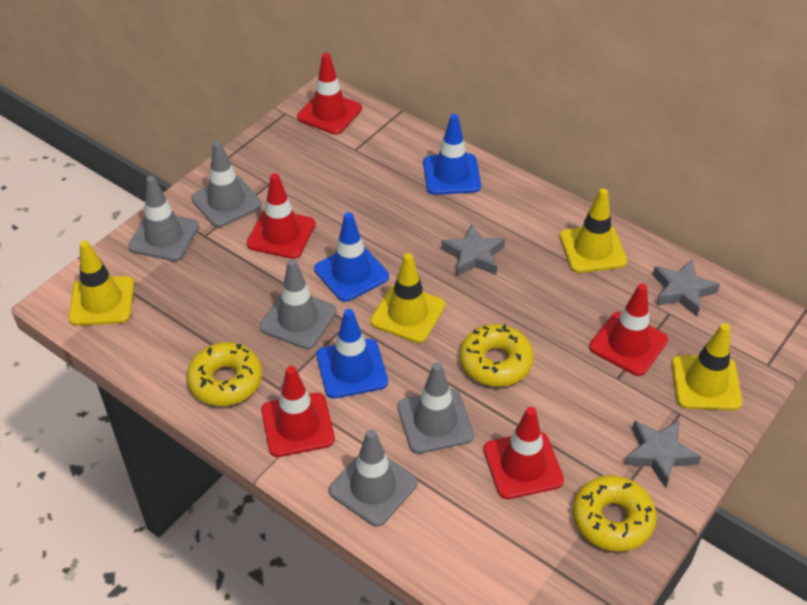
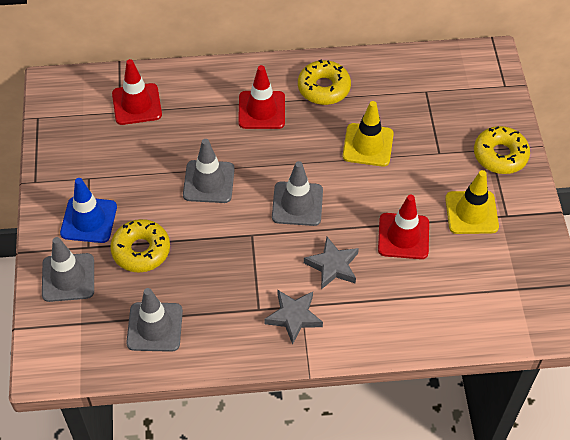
blue traffic cone: [314,212,389,302] [316,309,388,399] [423,114,481,195] = 3 -> [60,178,117,243] = 1
grey star: [441,223,505,276] [624,420,702,488] [653,259,720,316] = 3 -> [264,290,323,345] [304,237,359,290] = 2
grey traffic cone: [128,176,199,261] [191,141,262,227] [260,259,336,349] [329,429,417,527] [398,362,474,454] = 5 -> [42,237,94,302] [126,288,183,352] [183,139,235,203] [272,161,323,226] = 4
red traffic cone: [247,173,315,259] [261,366,335,457] [297,53,362,135] [483,407,564,499] [589,284,668,376] = 5 -> [112,59,162,125] [238,65,285,129] [378,195,429,259] = 3
yellow traffic cone: [68,241,134,326] [370,253,445,343] [560,188,627,273] [671,323,742,410] = 4 -> [342,101,394,167] [445,170,499,234] = 2

